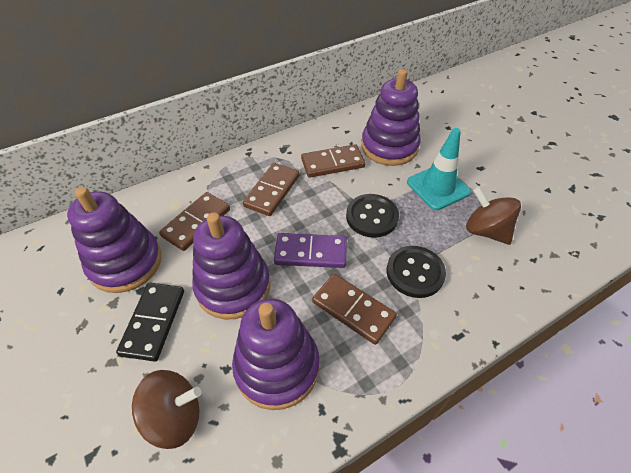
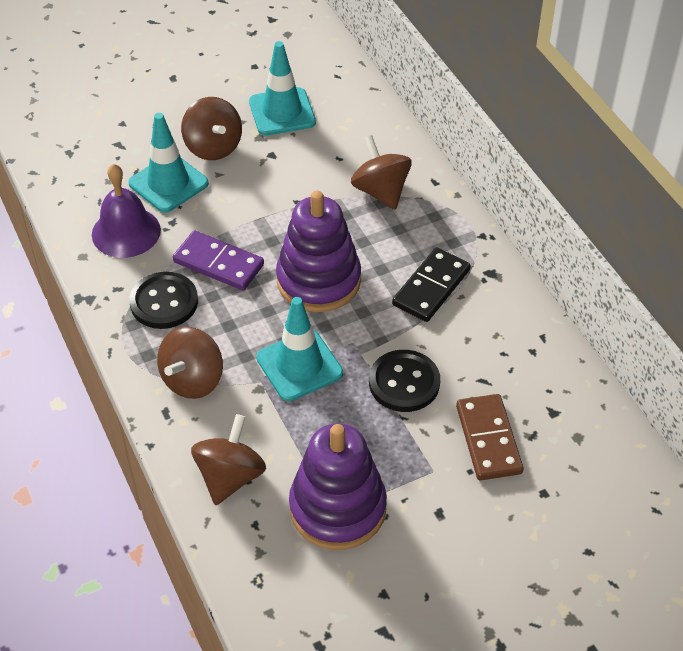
brown domino: [159,192,230,251] [243,163,299,216] [301,144,366,178] [312,274,397,345] = 4 -> [456,394,524,480] = 1
brown spinning top: [132,370,202,449] [466,187,521,245] = 2 -> [157,327,223,399] [181,97,242,160] [191,414,266,505] [351,135,412,210] = 4
purple bell: none = 0 -> [92,164,161,258] = 1
purple stacking toy: [67,187,162,293] [192,212,270,319] [232,299,320,410] [361,69,421,166] = 4 -> [276,190,361,312] [289,423,387,550] = 2
turquoise traffic cone: [407,128,471,210] = 1 -> [128,113,209,213] [249,41,316,136] [256,297,343,401] = 3

